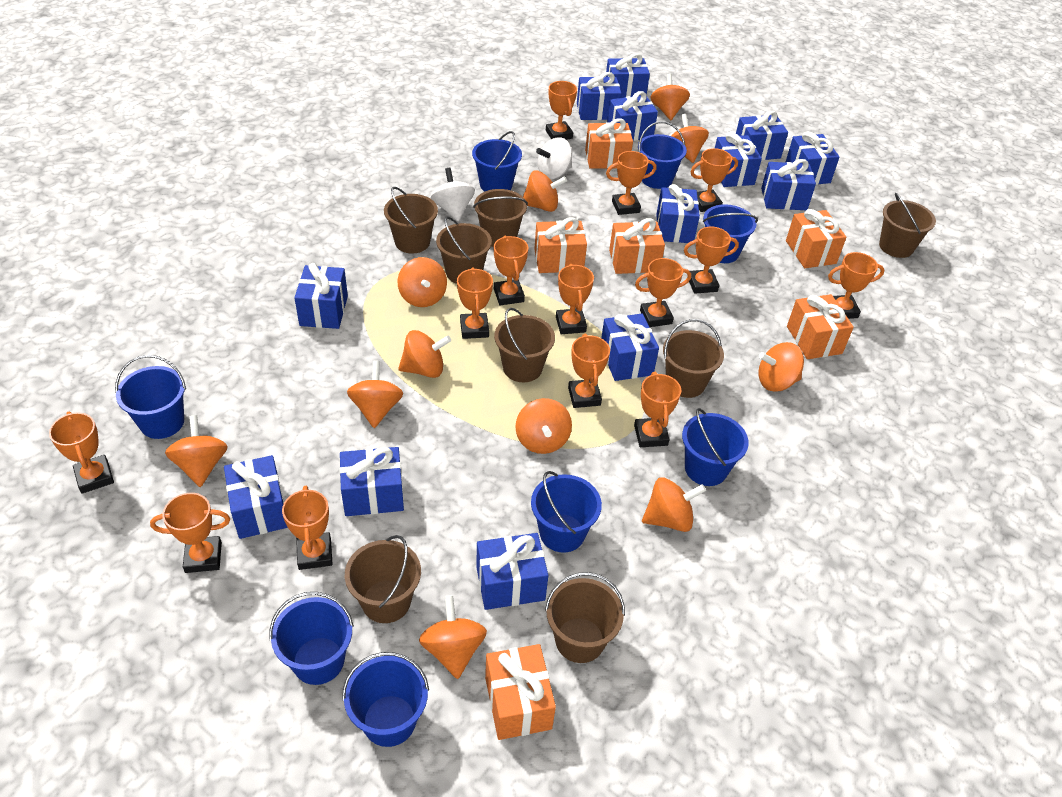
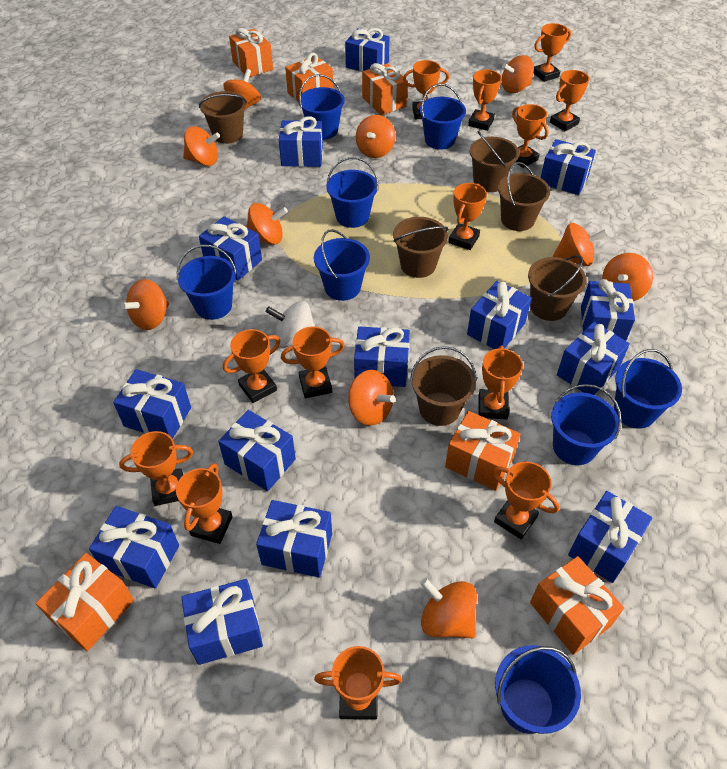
blue gift: [224,455,288,539] [295,263,348,329] [339,447,404,516] [476,533,548,610] [577,72,622,120] [601,313,659,381] [606,53,650,98] [607,91,658,141] [656,184,700,243] [715,132,762,187] [736,111,788,160] [761,159,816,210] [785,131,840,185] = 13 -> [89,506,179,589] [113,369,191,439] [181,579,263,665] [199,216,262,281] [218,410,296,491] [256,500,332,578] [279,116,323,167] [345,28,390,72] [354,326,410,387] [467,281,532,349] [541,139,596,195] [557,322,630,395] [568,491,652,583] [581,279,635,341] = 14
brown bucket: [345,535,421,623] [384,187,438,254] [436,217,492,284] [473,189,528,247] [494,308,555,382] [545,572,625,663] [663,319,724,398] [879,193,936,258] = 8 -> [199,91,247,144] [393,217,449,278] [410,346,477,426] [470,131,519,192] [498,162,550,231] [528,255,587,321] = 6
orange spinning top: [165,415,228,487] [347,361,403,428] [397,257,447,307] [398,330,451,378] [419,595,487,679] [515,398,572,454] [523,171,567,212] [642,477,706,532] [650,73,690,120] [671,114,709,163] [758,342,804,392] = 11 -> [121,279,169,330] [183,126,220,166] [223,69,261,110] [246,203,288,245] [348,370,396,426] [356,115,396,158] [420,578,477,639] [502,55,534,93] [553,223,608,266] [602,253,653,301] = 10
orange trophy: [49,412,114,494] [150,493,230,573] [282,486,333,570] [457,268,493,339] [494,236,528,305] [546,81,577,140] [556,264,594,334] [568,334,610,408] [606,151,656,215] [634,372,681,447] [635,258,691,327] [684,227,739,294] [691,148,738,212] [828,252,885,319] = 14 -> [119,431,193,506] [176,463,233,544] [223,329,280,403] [281,326,345,398] [314,646,402,720] [403,60,449,119] [449,183,487,250] [468,69,502,131] [478,346,523,420] [493,461,559,539] [512,104,549,168] [533,23,571,82] [550,70,589,131] = 13
white spinning top: [431,168,475,221] [536,137,572,179] = 2 -> [266,301,315,347] = 1

